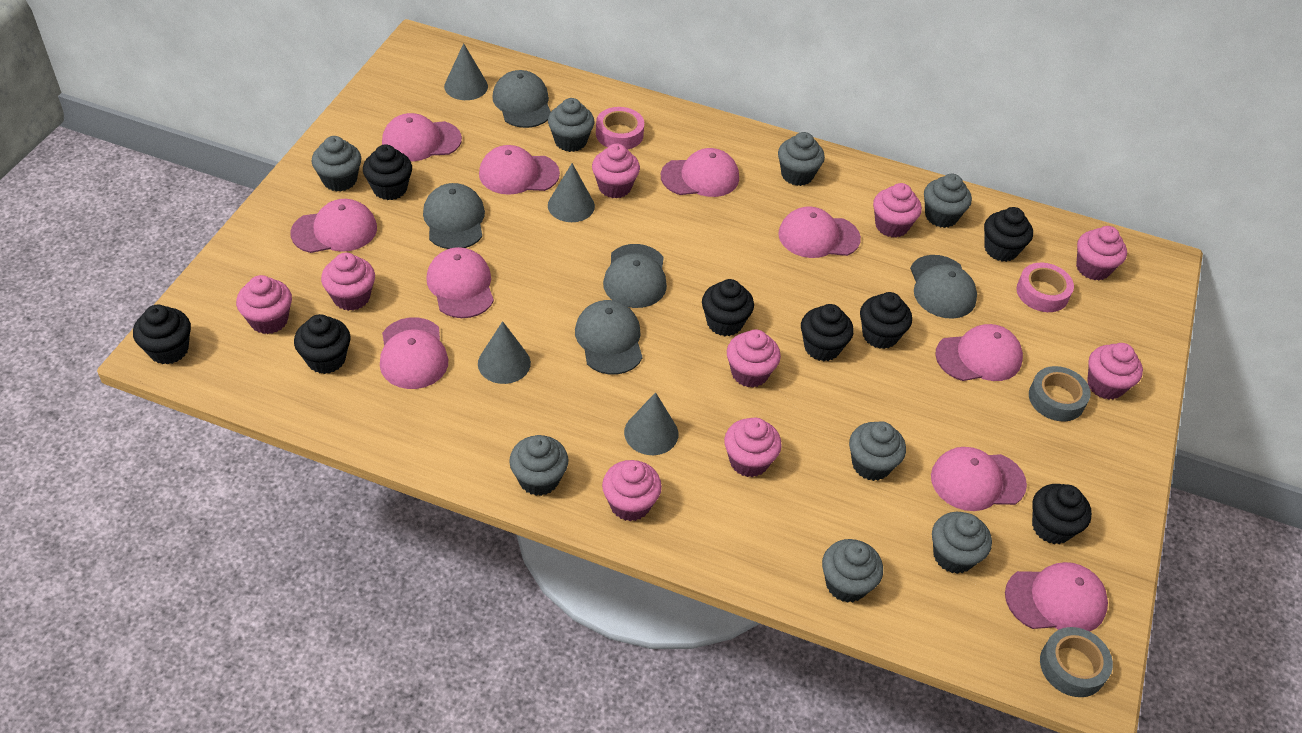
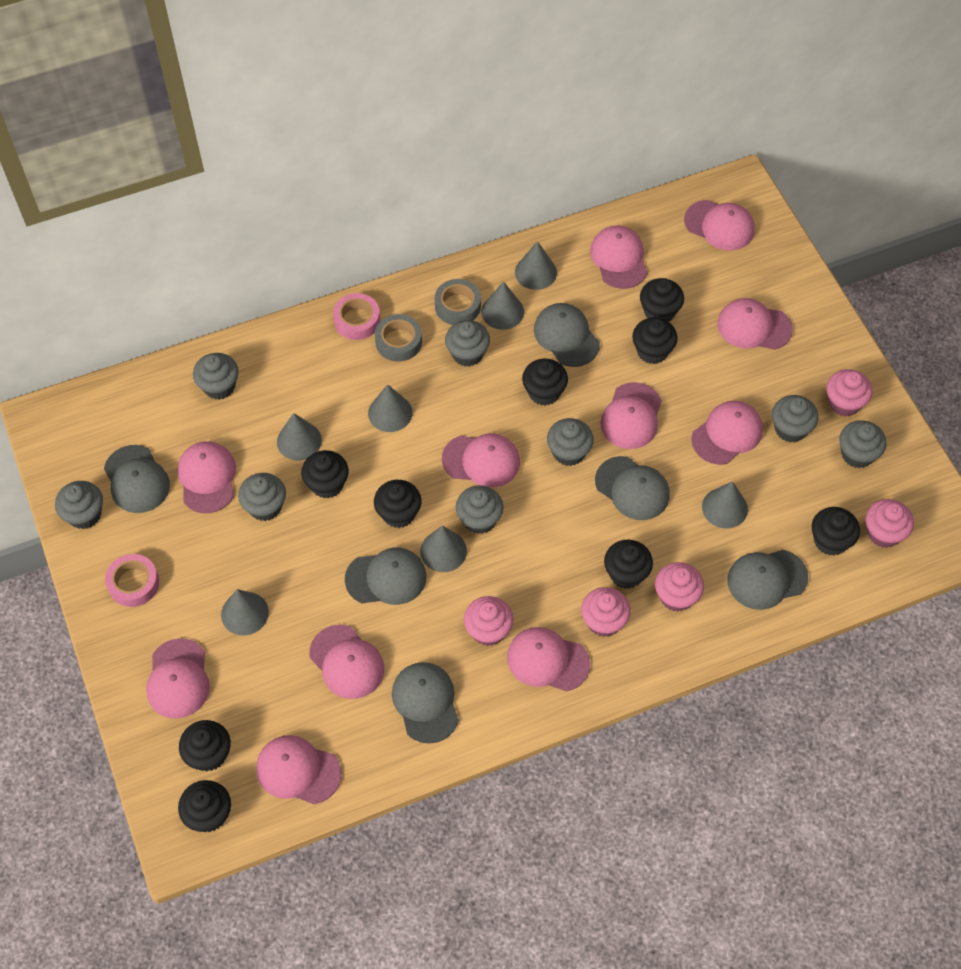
black cupcake: [133,305,191,365] [294,314,350,374] [363,144,412,200] [702,279,754,336] [801,304,854,361] [860,292,912,349] [984,207,1033,262] [1032,484,1092,544] = 8 -> [178,780,231,832] [179,720,231,772] [301,450,349,499] [374,480,421,528] [522,359,568,406] [604,540,653,589] [632,318,677,364] [640,278,684,322] [812,507,860,556] = 9
grey cap: [423,183,485,249] [492,70,551,128] [575,300,643,375] [603,244,667,308] [910,255,977,319] = 5 -> [104,445,170,513] [345,547,427,605] [392,662,459,743] [534,303,600,367] [595,456,670,520] [727,550,808,610] = 6
grey cone: [444,43,488,100] [478,321,531,384] [548,163,595,222] [624,392,678,455] = 4 -> [221,589,269,635] [277,413,322,461] [368,384,413,432] [420,525,467,572] [481,281,524,330] [515,241,557,290] [702,481,748,528] = 7
pink cap: [291,199,377,253] [380,317,448,389] [382,113,462,161] [427,247,494,318] [479,145,560,195] [661,148,739,197] [778,206,861,258] [931,447,1027,511] [935,324,1023,381] [1005,562,1108,631] = 10 -> [146,638,210,719] [177,441,236,513] [256,735,341,804] [309,625,384,699] [442,434,520,488] [507,627,590,692] [590,226,648,289] [601,382,662,449] [684,200,755,251] [691,401,763,465] [717,298,793,350] = 11
pink cupcake: [236,275,292,334] [321,253,375,311] [592,144,640,199] [602,460,662,521] [724,418,782,477] [727,329,781,388] [873,183,922,238] [1076,226,1127,281] [1087,343,1143,400] = 9 -> [464,596,514,646] [581,587,631,637] [655,562,704,612] [826,369,873,417] [866,499,914,548] = 5

